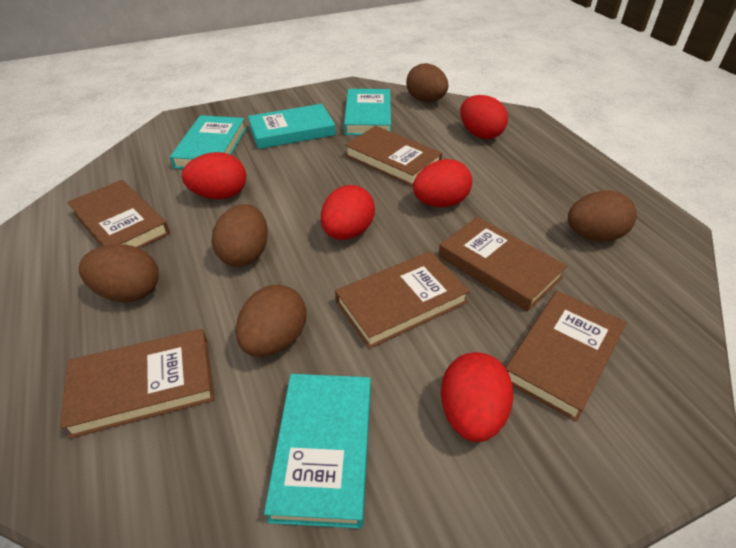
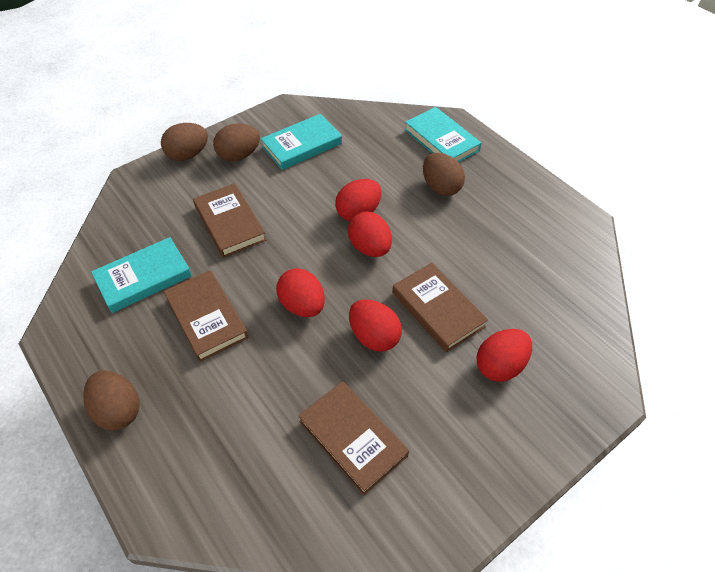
brown book: [60,329,214,439] [67,180,170,248] [335,251,470,349] [345,126,442,186] [438,217,567,311] [505,291,626,421] = 6 -> [164,270,248,362] [193,183,267,258] [298,381,409,495] [392,263,488,353] = 4
brown egg: [79,245,159,302] [212,204,268,267] [236,285,307,357] [406,63,448,102] [568,191,637,242] = 5 -> [83,370,140,430] [161,123,208,161] [213,124,260,162] [423,153,465,196] = 4
turquoise book: [170,115,246,169] [248,104,336,149] [264,374,371,529] [344,89,391,135] = 4 -> [91,237,192,313] [261,114,342,170] [404,107,481,162] = 3

